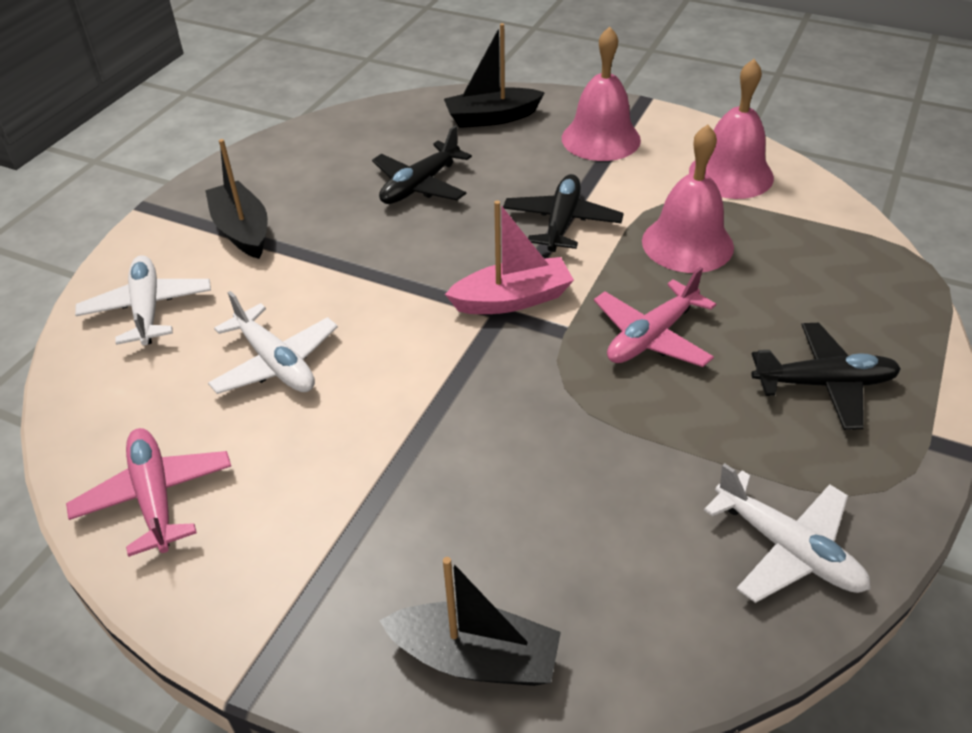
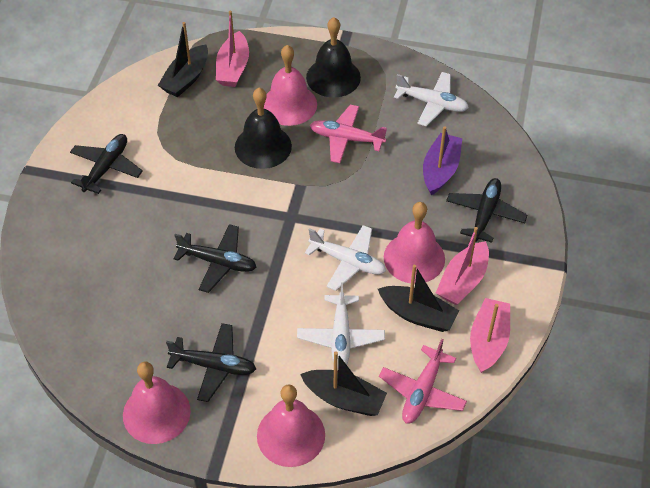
black bell: none = 0 -> [235,88,292,169] [306,17,361,98] = 2
black plane: [372,125,472,204] [503,174,624,252] [751,323,901,430] = 3 -> [70,134,143,194] [166,323,256,402] [173,224,256,293] [446,178,528,243] = 4
pink bell: [562,26,641,161] [642,125,734,273] [689,59,774,199] = 3 -> [123,361,191,444] [257,384,325,467] [264,45,317,126] [384,202,445,284] = 4
pink boat: [445,201,574,314] = 1 -> [216,11,249,87] [436,227,489,305] [470,298,510,373] = 3
purple boat: none = 0 -> [423,126,462,195] = 1

